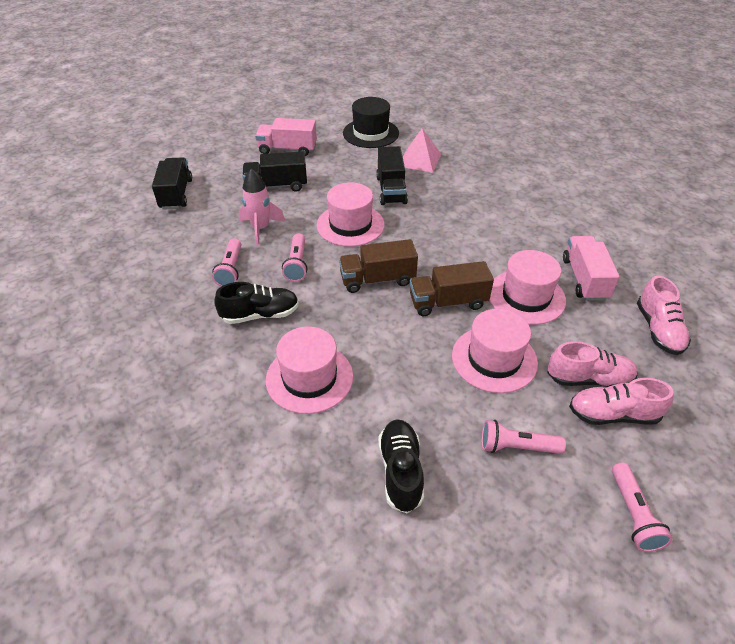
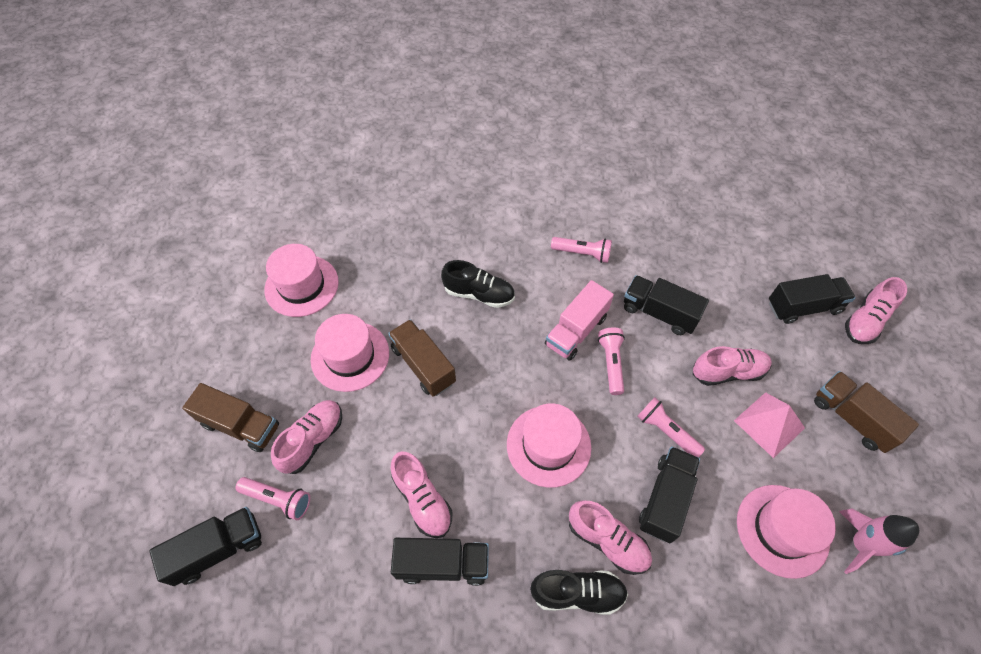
black hat: [343,97,399,148] = 1 -> none = 0
black truck: [152,157,192,210] [242,151,307,192] [376,146,408,205] = 3 -> [149,507,262,586] [391,538,489,586] [624,275,709,335] [639,446,700,543] [769,274,856,324] = 5
brown truck: [339,239,418,293] [410,261,494,316] = 2 -> [182,383,279,452] [388,319,456,397] [814,371,919,453] = 3
pink shoe: [547,341,638,387] [569,378,674,425] [637,276,691,355] = 3 -> [271,400,342,474] [391,451,452,538] [569,500,652,575] [693,346,772,386] [845,277,907,344] = 5
pink truck: [255,118,317,156] [563,236,620,301] = 2 -> [545,280,614,361] = 1

